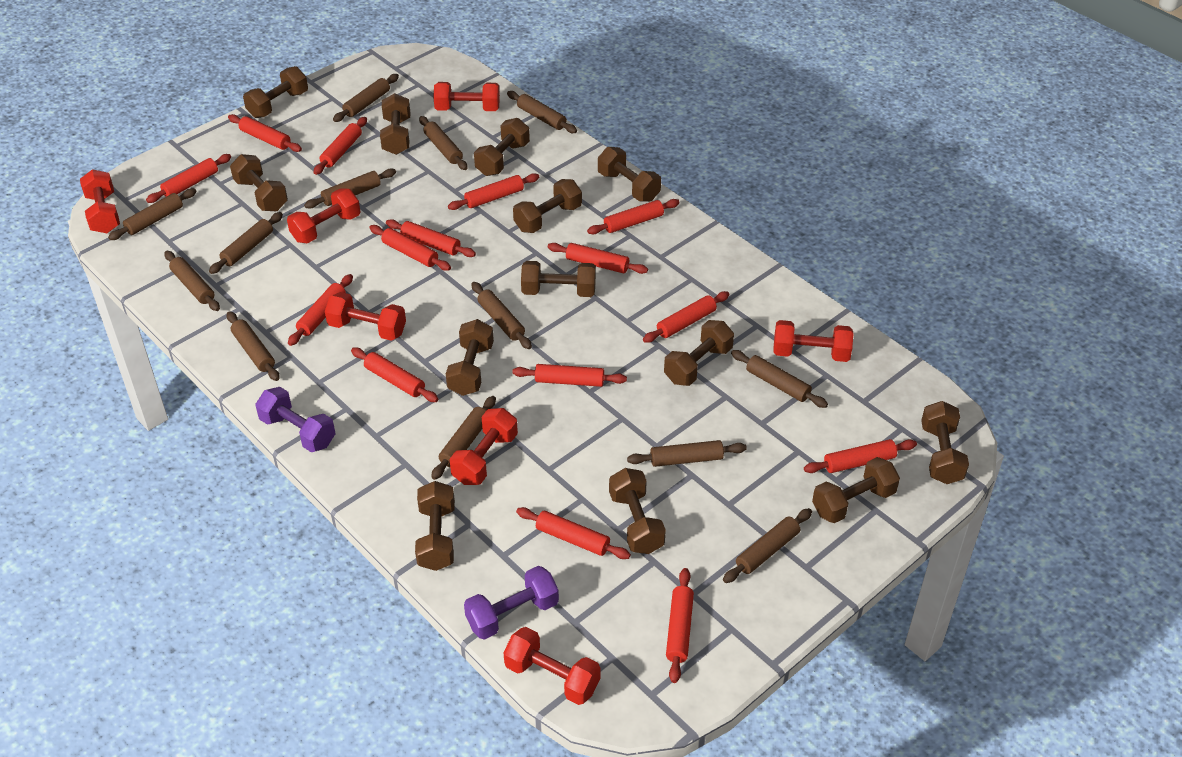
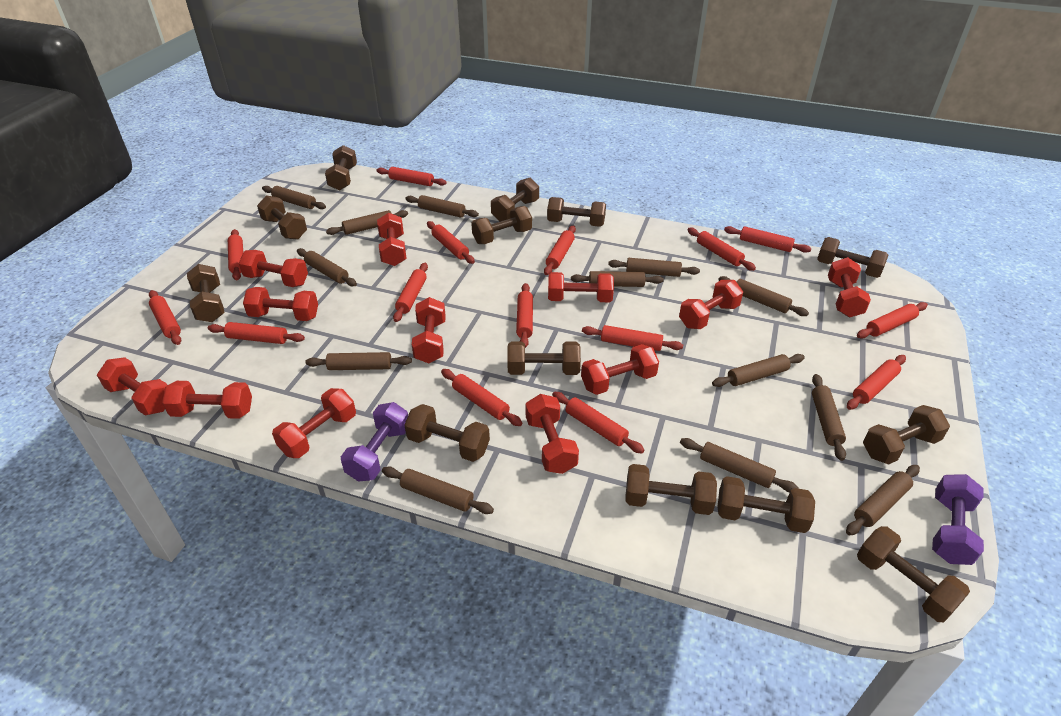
red dumbbell: [80,169,120,233] [287,188,360,243] [325,292,406,341] [433,82,500,111] [450,408,518,485] [503,627,600,705] [773,320,853,362] = 7 -> [97,357,167,415] [162,381,252,419] [239,250,308,287] [243,287,318,321] [272,388,356,458] [377,213,407,266] [412,297,446,363] [526,394,579,474] [548,272,614,302] [581,344,659,395] [679,280,743,329] [828,257,871,317] = 12

